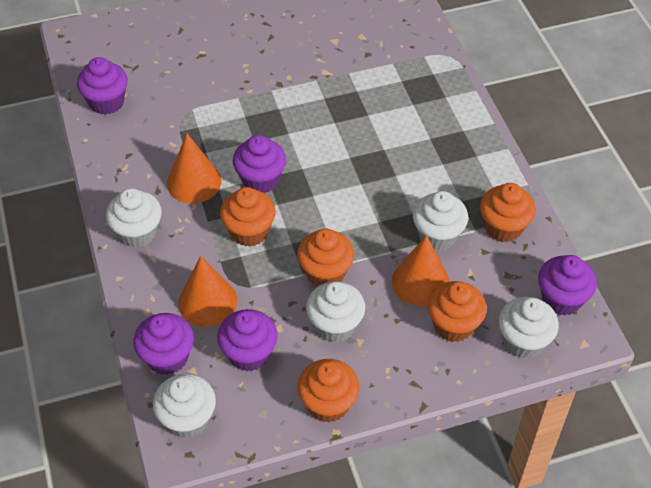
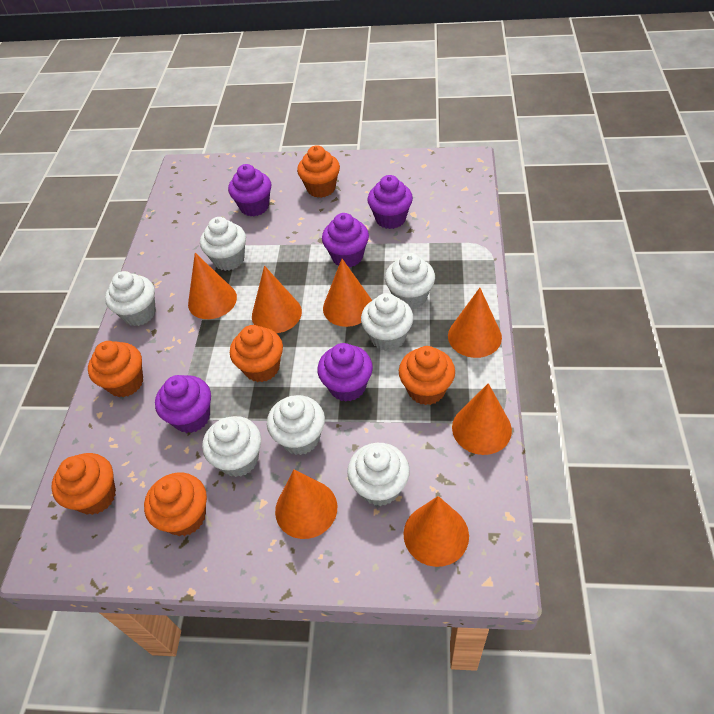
orange cone: [167,133,221,204] [178,255,237,327] [392,235,450,307] = 3 -> [188,253,237,319] [252,266,302,333] [275,469,337,539] [323,259,372,327] [403,496,469,567] [448,288,502,358] [452,383,512,455] = 7
orange cupcake: [220,187,276,247] [297,229,354,287] [297,359,359,423] [428,281,487,342] [480,183,536,242] = 5 -> [51,453,116,515] [88,341,143,397] [144,472,207,536] [230,325,283,382] [297,145,340,198] [399,346,455,405] = 6
white cupcake: [106,188,162,248] [153,374,216,438] [306,281,365,342] [413,191,468,251] [499,297,559,358] = 5 -> [105,271,156,326] [200,217,246,271] [202,416,261,477] [267,395,325,455] [347,443,410,506] [361,293,414,351] [385,253,435,309] = 7

